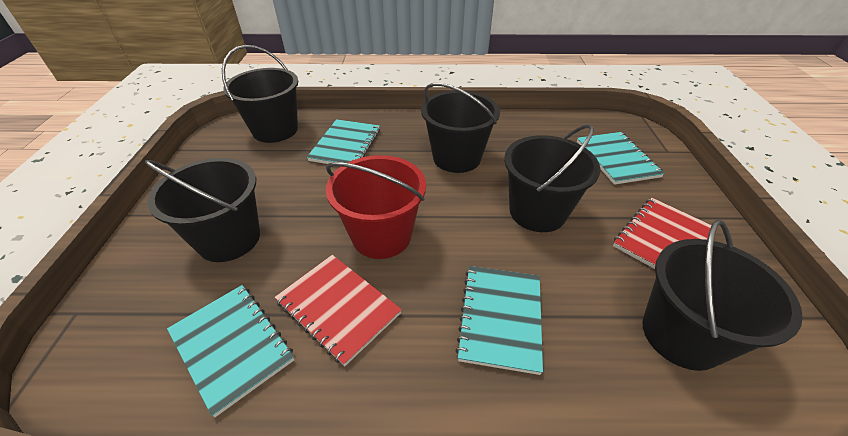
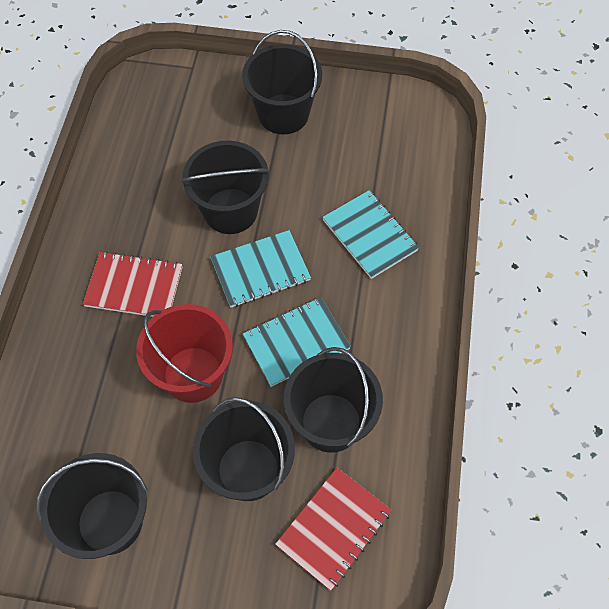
turquoise notebook: [167,285,294,417] [307,119,380,164] [455,266,543,375] [577,132,665,185] = 4 -> [210,230,311,308] [243,297,351,387] [322,190,419,279] = 3

